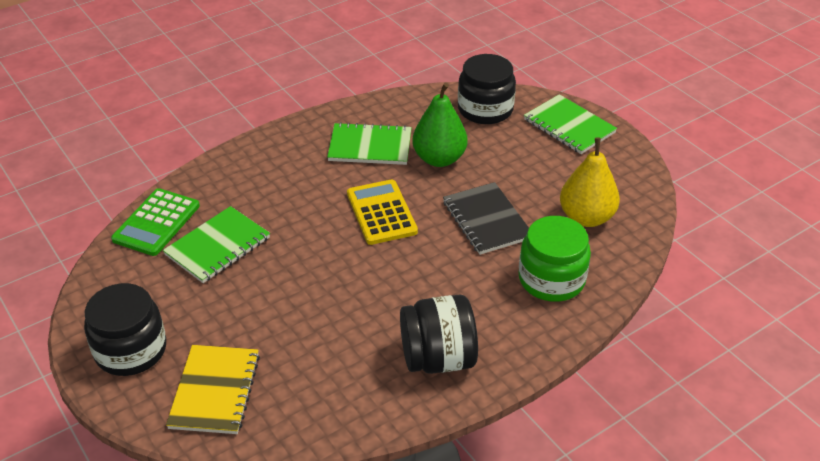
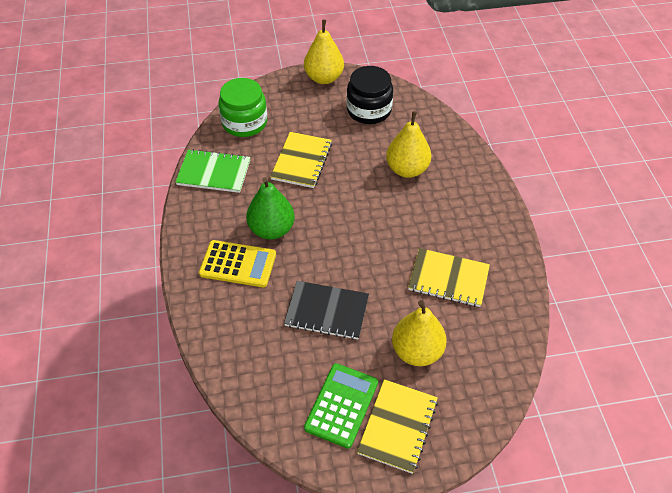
black jar: [84,283,166,376] [400,294,478,374] [458,54,516,124] = 3 -> [347,66,393,124] = 1
green notebook: [163,206,270,283] [327,122,412,165] [524,94,617,154] = 3 -> [175,149,251,193] = 1
yellow notebook: [166,345,260,434] = 1 -> [270,132,332,188] [357,379,438,474] [408,248,490,307] = 3
yellow pear: [560,137,620,227] = 1 -> [304,20,344,84] [386,111,431,178] [392,300,447,366] = 3

